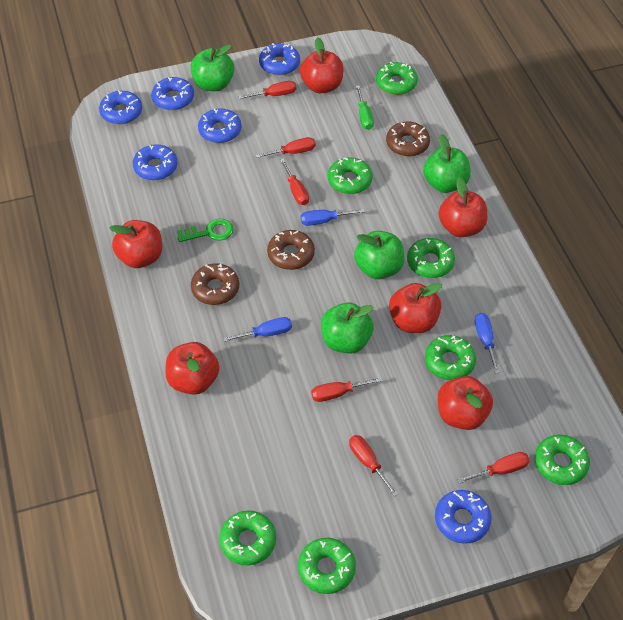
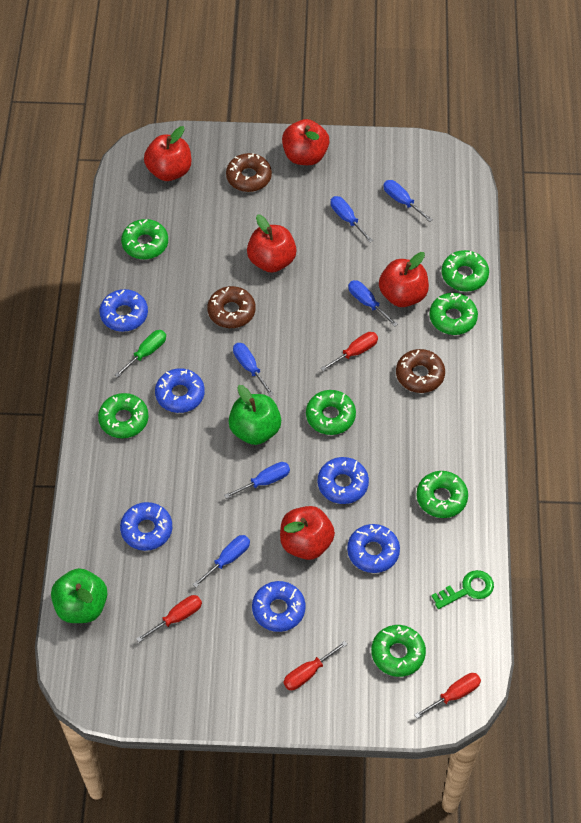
blue screwdriver: [223,317,292,342] [301,209,365,226] [475,313,500,374] = 3 -> [193,535,250,588] [224,462,290,499] [233,343,274,396] [331,196,373,243] [348,280,398,327] [383,180,433,222] = 6
green apple: [190,45,234,91] [321,302,374,354] [354,231,405,279] [423,134,471,193] = 4 -> [51,568,107,623] [228,385,281,445] = 2
red apple: [109,220,162,268] [165,342,220,395] [300,37,344,93] [389,283,442,333] [438,376,493,430] [439,177,487,237] = 6 -> [144,126,191,181] [247,214,297,273] [280,506,335,560] [282,119,329,165] [379,252,429,307] = 5
red screwdriver: [238,81,297,99] [255,137,316,158] [280,159,309,205] [311,377,382,402] [349,435,398,497] [457,452,530,484] = 6 -> [136,595,202,642] [284,641,348,690] [320,332,378,372] [414,673,481,719] = 4

